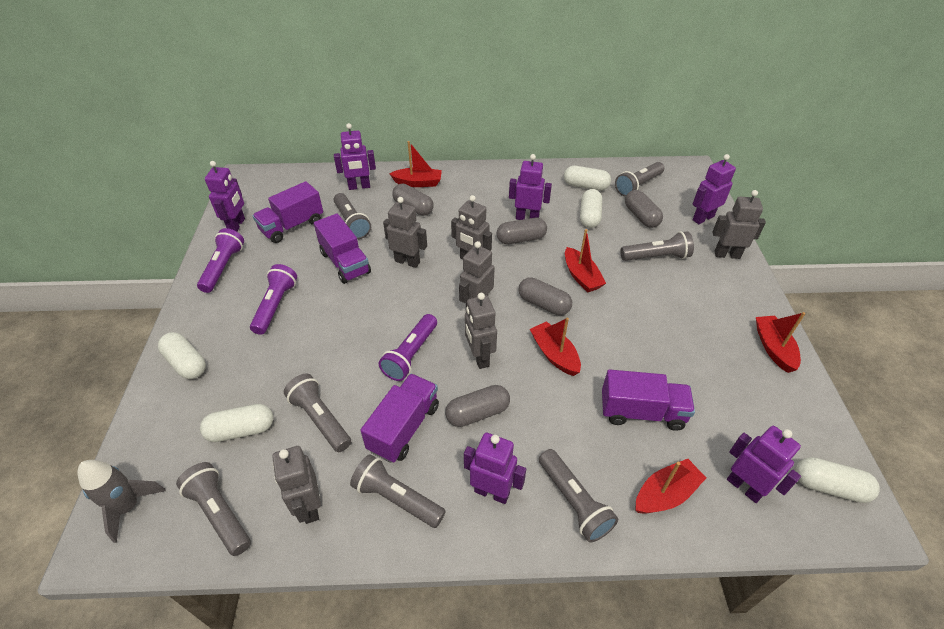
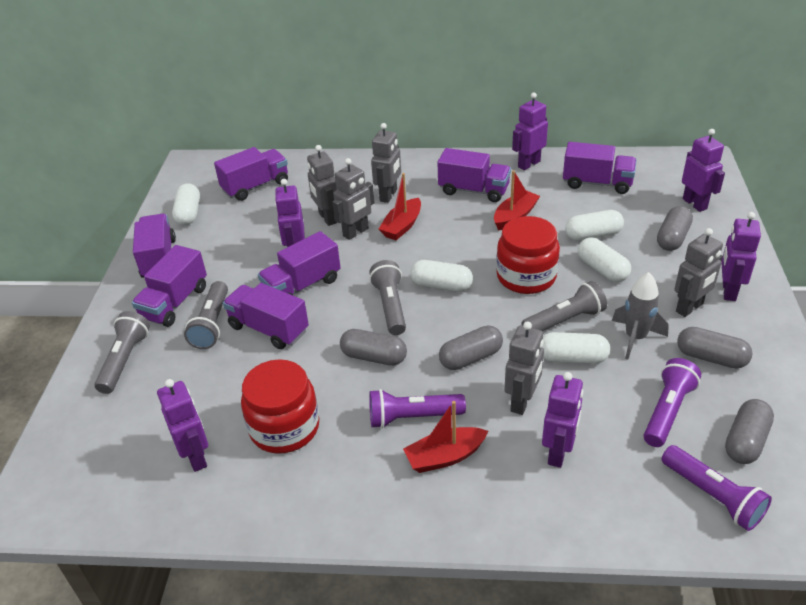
grey flashlight: [176,462,251,556] [284,374,351,452] [334,193,371,239] [350,454,446,528] [539,449,618,543] [615,162,664,197] [620,231,694,261] = 7 -> [94,311,150,394] [184,281,228,349] [369,260,406,335] [521,281,607,331] = 4
grey robot: [272,446,321,524] [383,197,427,268] [451,195,492,260] [459,241,495,307] [465,293,497,369] [712,190,766,259] = 6 -> [307,145,338,226] [332,158,374,240] [371,123,401,203] [504,321,544,415] [674,228,723,317] = 5
purple truck: [252,181,323,243] [314,214,371,284] [361,374,439,463] [602,369,695,431] = 4 -> [132,245,207,327] [133,214,176,278] [214,147,288,201] [223,283,309,349] [258,231,341,295] [438,148,511,202] [563,142,637,194] = 7
red boat: [389,141,442,187] [530,318,581,376] [565,229,606,292] [635,459,706,514] [756,312,805,373] = 5 -> [379,173,421,240] [403,401,488,473] [494,170,540,231] = 3
red jar: none = 0 -> [241,359,319,454] [496,216,560,294] = 2

